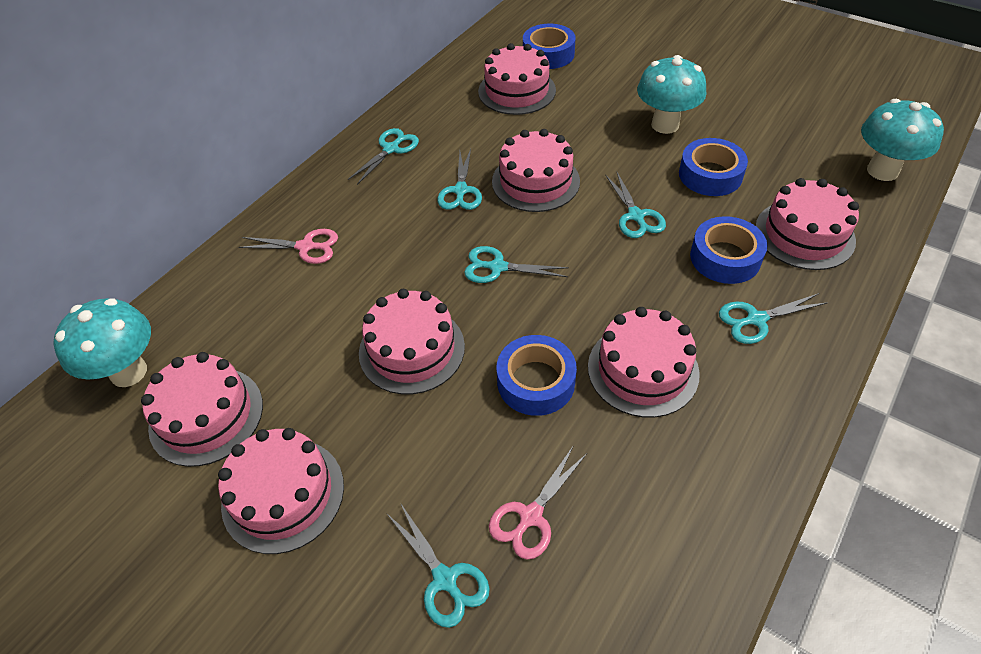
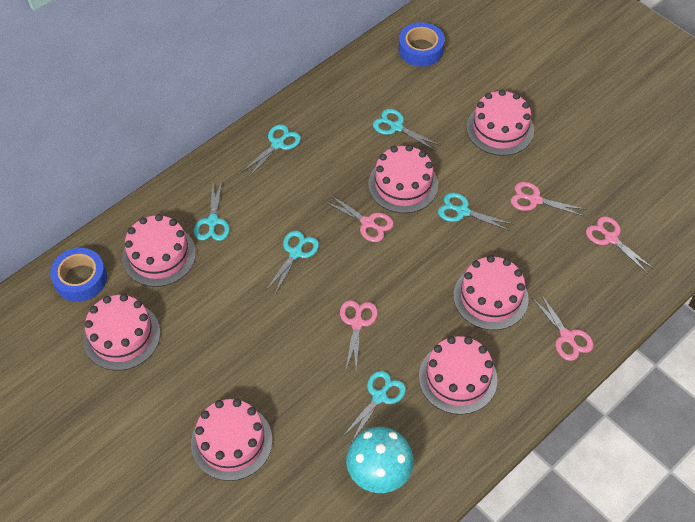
blue tape: [497,335,577,416] [523,24,575,69] [679,138,748,196] [690,216,767,284] = 4 -> [50,248,107,302] [399,22,445,67] = 2
pink scissors: [239,229,338,264] [489,445,587,560] = 2 -> [324,194,394,242] [340,300,378,370] [511,182,586,217] [531,293,594,361] [586,216,654,274] = 5
turquoise mushroom: [53,298,151,387] [637,55,706,134] [861,99,944,181] = 3 -> [346,427,414,493] = 1

